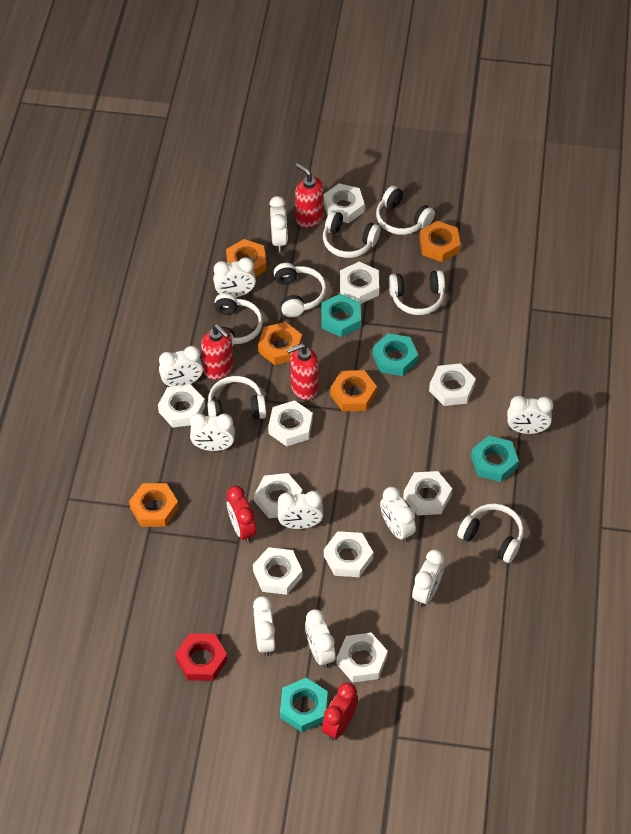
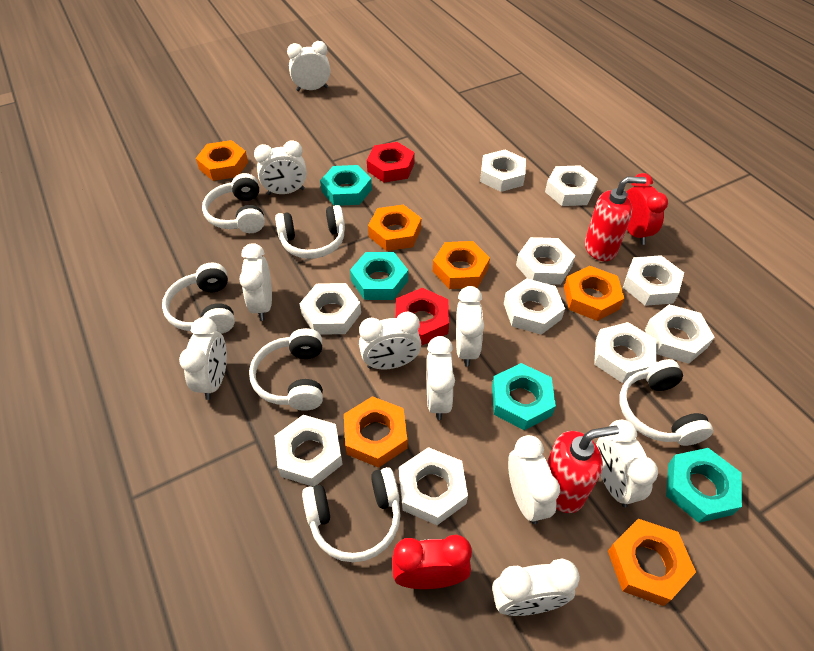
orange nut: [129,483,179,527] [226,239,267,277] [258,322,302,365] [330,370,377,411] [419,221,461,262] = 5 -> [196,140,248,181] [344,396,407,468] [368,205,421,251] [433,241,490,289] [564,266,625,321] [608,519,696,606] = 6
red nut: [175,633,228,681] = 1 -> [367,142,415,183] [395,288,449,346] = 2
red soap dispenser: [201,324,234,380] [287,343,319,400] [295,163,324,228] = 3 -> [547,425,619,513] [585,177,647,261] = 2
white headphones: [207,376,267,419] [214,293,263,346] [273,263,327,317] [323,210,381,258] [376,186,435,235] [389,270,445,315] [457,504,524,563] = 7 -> [162,262,235,334] [202,173,265,233] [249,328,323,411] [275,205,345,259] [302,467,401,562] [620,359,713,446] = 6

